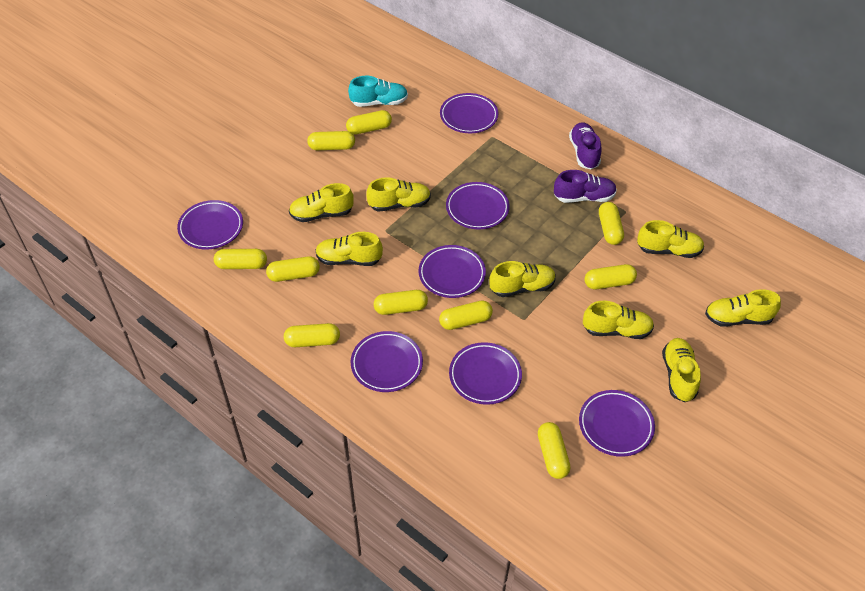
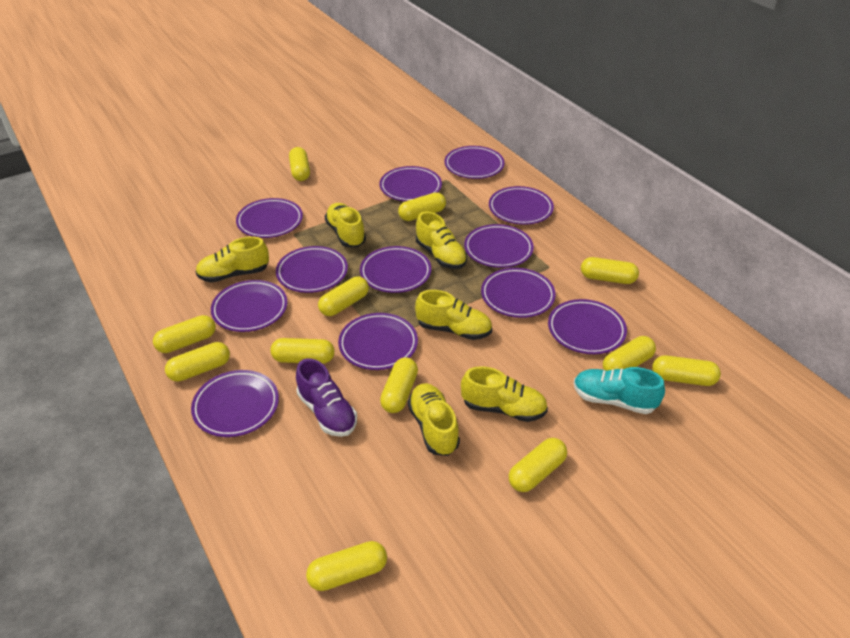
purple plate: [177,200,243,250] [351,331,423,392] [418,245,486,298] [440,93,498,133] [446,182,510,229] [449,342,522,405] [579,390,655,457] = 7 -> [191,370,279,437] [211,280,287,332] [236,198,303,238] [276,246,348,293] [338,313,418,370] [360,246,431,293] [380,166,442,201] [444,146,505,179] [464,224,534,268] [481,268,556,318] [489,186,554,225] [548,299,627,354] = 12
purple shoe: [554,170,617,203] [569,122,602,169] = 2 -> [296,358,357,437] = 1
yellow capsule: [214,249,267,269] [266,256,320,282] [284,323,340,347] [307,131,355,150] [346,110,392,135] [374,290,428,315] [439,300,493,330] [538,422,571,479] [584,264,637,289] [599,202,624,245] = 10 -> [153,315,216,353] [165,342,230,382] [270,338,334,364] [289,147,310,181] [306,541,387,591] [318,277,369,316] [380,357,418,413] [398,192,446,221] [509,438,567,492] [581,257,639,284] [603,336,656,371] [652,355,721,386] = 12
yellow shoe: [289,183,354,222] [315,232,383,266] [366,177,431,212] [489,261,556,297] [583,301,654,339] [637,220,704,258] [662,338,701,402] [705,289,781,327] = 8 -> [195,237,269,282] [325,203,366,247] [408,383,460,456] [415,290,492,340] [416,212,467,269] [461,366,548,422] = 6

